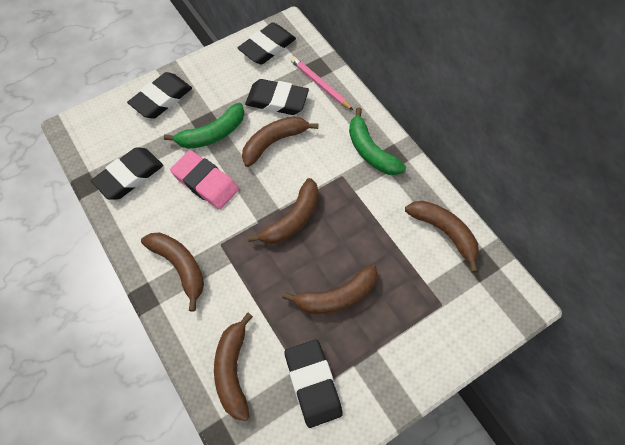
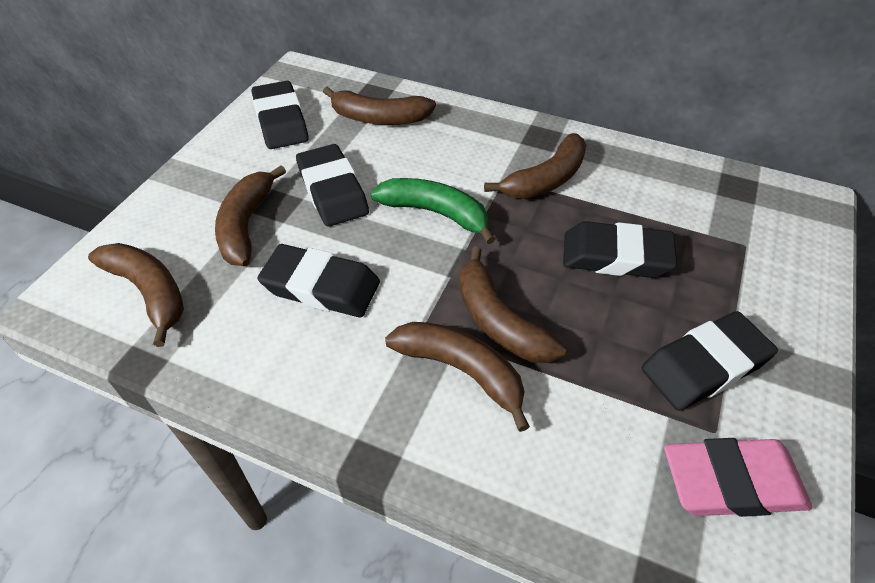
green banana: [164,103,244,149] [349,108,406,175] = 2 -> [370,178,495,244] = 1
pink pencil: [291,57,353,110] = 1 -> none = 0

